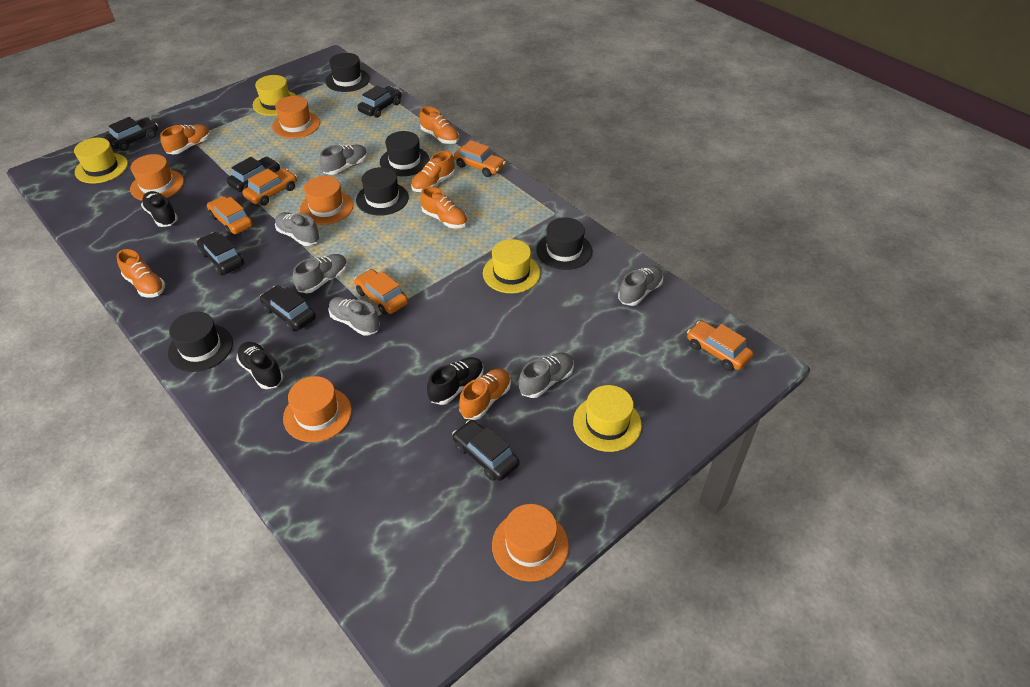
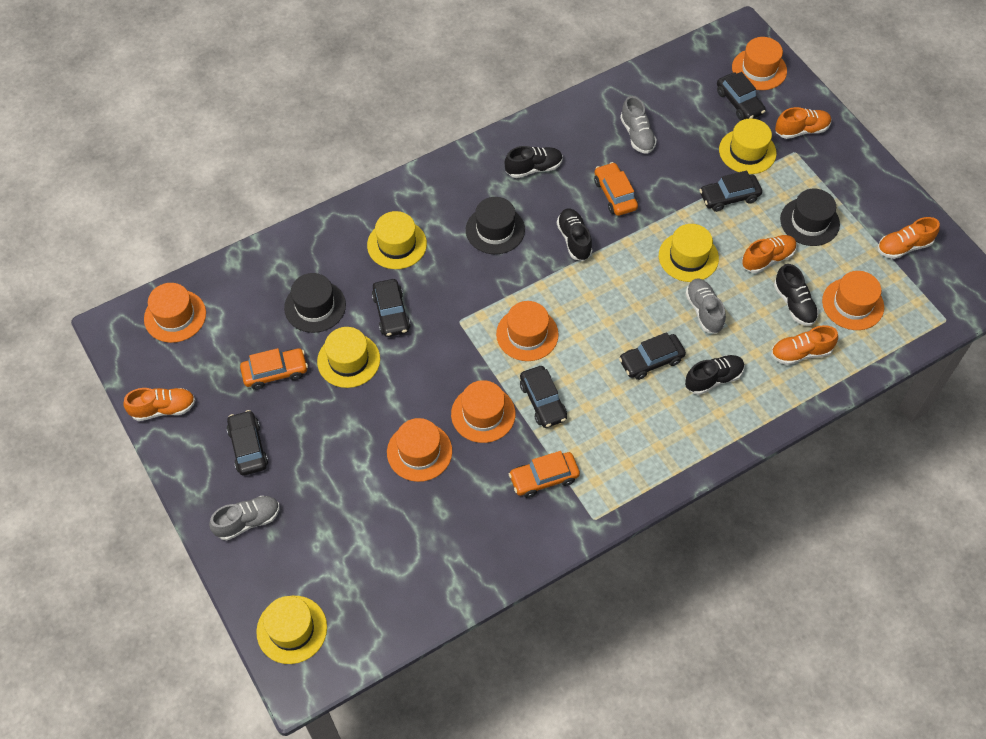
black hat: [168,312,233,372] [325,53,370,92] [356,167,409,216] [380,131,430,176] [536,217,592,270] = 5 -> [284,273,346,333] [466,197,525,254] [780,188,840,246] = 3
black shoe: [141,191,178,227] [236,342,283,389] [427,357,483,405] = 3 -> [504,146,563,178] [557,209,592,261] [685,355,745,395] [774,264,819,326] = 4
grey shoe: [275,212,320,246] [293,254,348,293] [320,145,368,175] [328,296,380,336] [519,353,574,398] [618,265,663,306] = 6 -> [209,496,280,540] [620,96,657,154] [685,279,726,334] = 3
orange car: [207,196,253,236] [243,168,297,206] [354,269,408,315] [454,140,506,177] [687,321,753,371] = 5 -> [240,348,308,390] [509,451,580,498] [594,162,638,216] = 3
orange hat: [130,154,184,201] [272,96,320,138] [283,376,352,442] [300,176,353,225] [492,504,569,582] = 5 -> [144,283,206,343] [387,418,452,482] [451,380,515,443] [496,301,559,361] [732,37,787,90] [822,271,884,330] = 6
orange shoe: [117,249,165,297] [160,124,211,155] [411,150,455,192] [419,106,459,144] [420,186,467,228] [459,369,511,420] = 6 -> [123,388,196,421] [742,235,797,273] [771,325,838,365] [775,107,831,139] [878,217,940,259] = 5
yellow hat: [74,138,128,183] [253,75,297,116] [483,239,540,293] [573,385,642,452] = 4 -> [256,596,327,664] [317,327,380,388] [367,211,427,269] [659,224,719,282] [719,118,777,174] = 5

